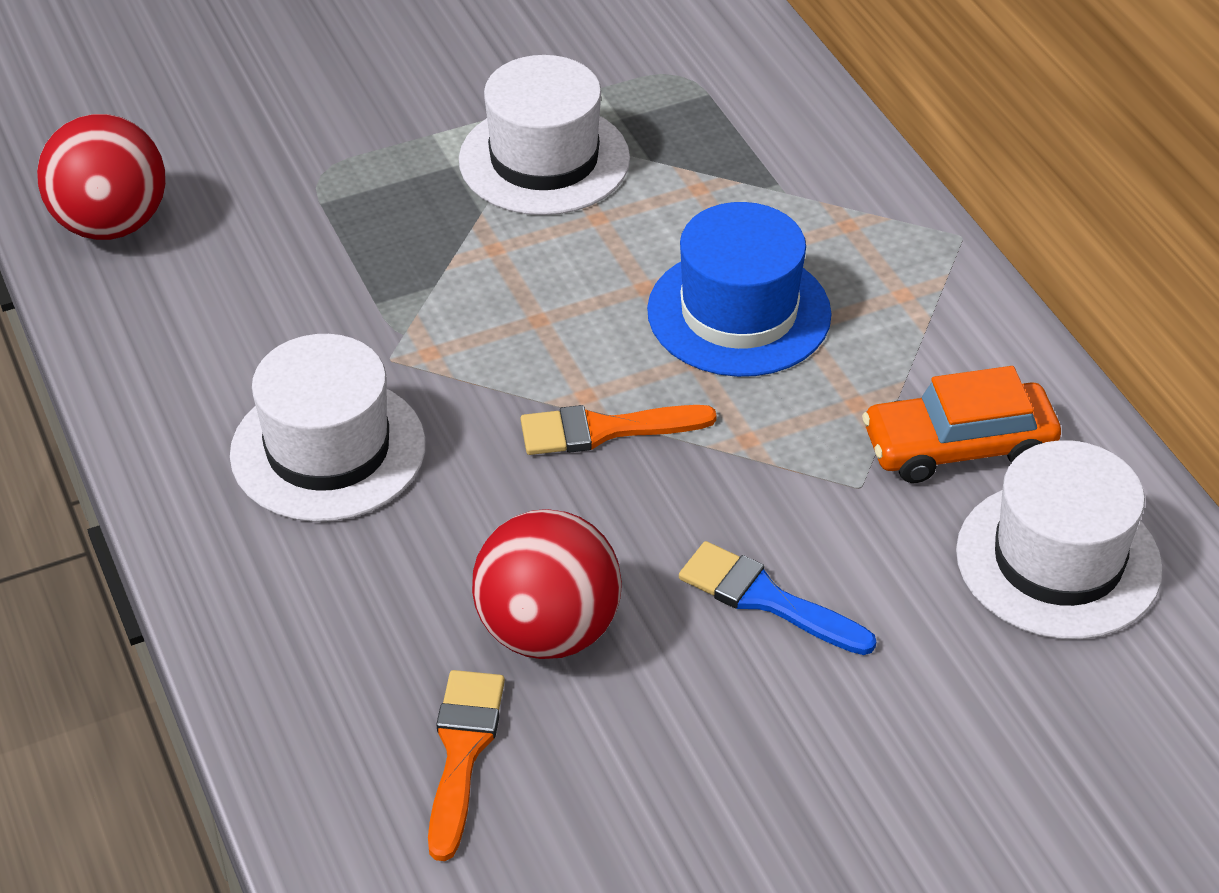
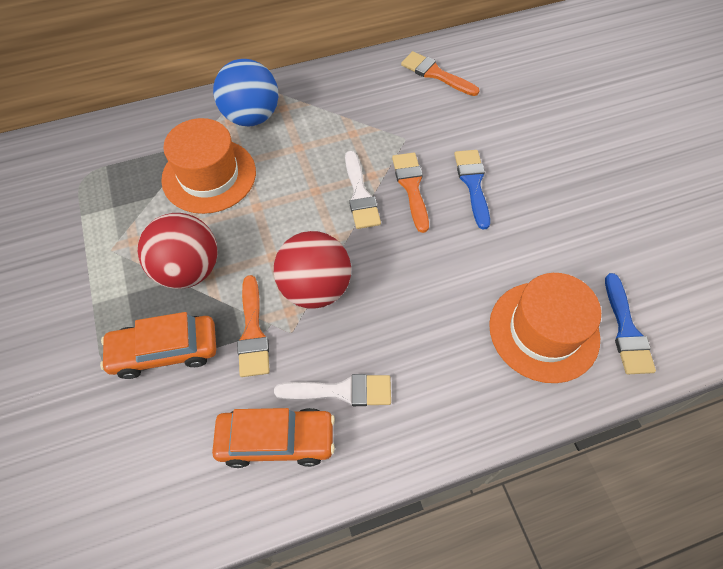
blue ball: none = 0 -> [213,59,279,126] = 1
blue brush: [679,541,876,655] = 1 -> [454,150,490,229] [605,273,656,374] = 2
blue hat: [647,202,832,377] = 1 -> none = 0
orange brush: [428,670,505,861] [521,405,717,455] = 2 -> [237,275,270,377] [392,153,429,233] [401,51,480,96] = 3
orange car: [862,366,1061,483] = 1 -> [100,312,216,379] [212,408,335,468] = 2
orange hat: none = 0 -> [161,118,256,214] [489,273,601,383] = 2
white brush: none = 0 -> [274,374,391,406] [345,151,381,229] = 2
white hat: [230,334,426,522] [459,55,630,215] [956,440,1163,639] = 3 -> none = 0

